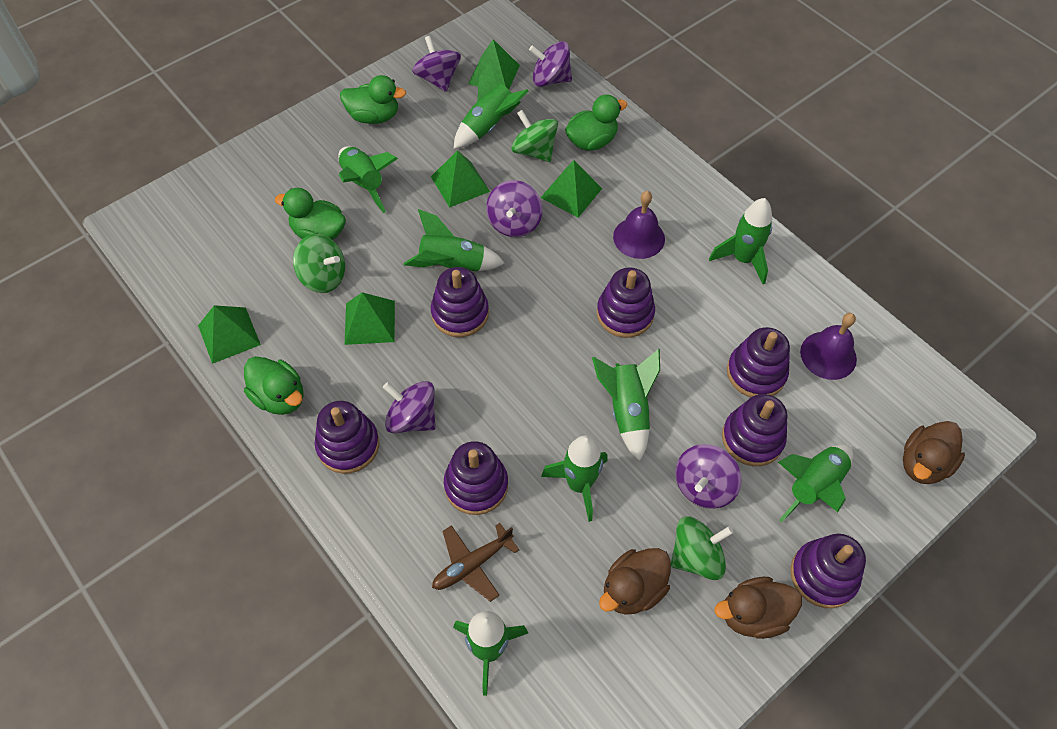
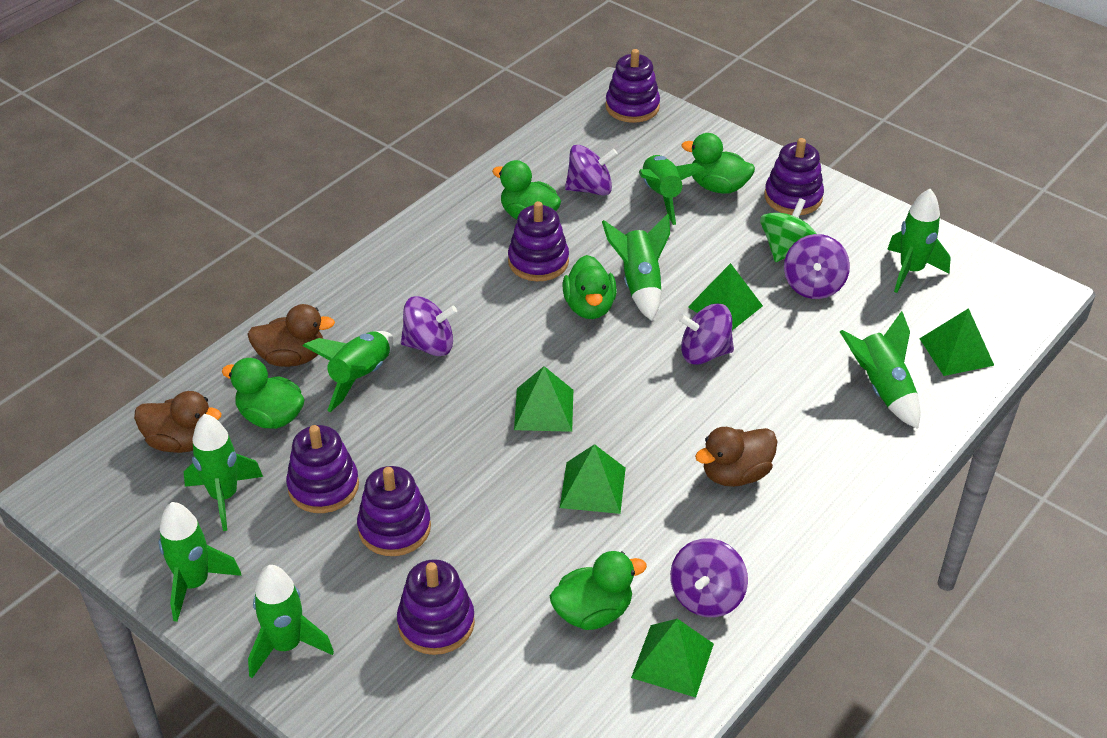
brown plane: [432,523,519,602] = 1 -> none = 0
green duck: [244,356,304,415] [275,188,346,240] [340,75,406,124] [565,95,627,151] = 4 -> [222,358,304,429] [492,160,561,220] [550,551,647,630] [563,255,617,319] [681,133,755,194] = 5
green spinning top: [293,234,345,293] [511,110,558,162] [671,516,734,580] = 3 -> [760,198,817,262] = 1
purple bell: [613,191,665,259] [800,313,857,380] = 2 -> none = 0
purple stacking toy: [315,401,379,474] [431,267,489,337] [444,441,508,515] [597,267,655,338] [722,394,787,466] [727,327,790,397] [790,534,866,608] = 7 -> [286,425,359,513] [357,466,431,556] [397,559,475,655] [508,201,569,282] [605,49,660,123] [764,138,824,215] = 6

